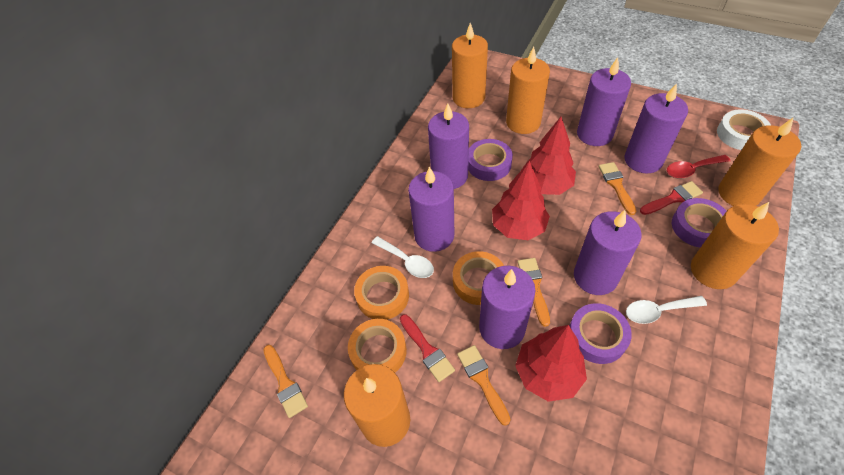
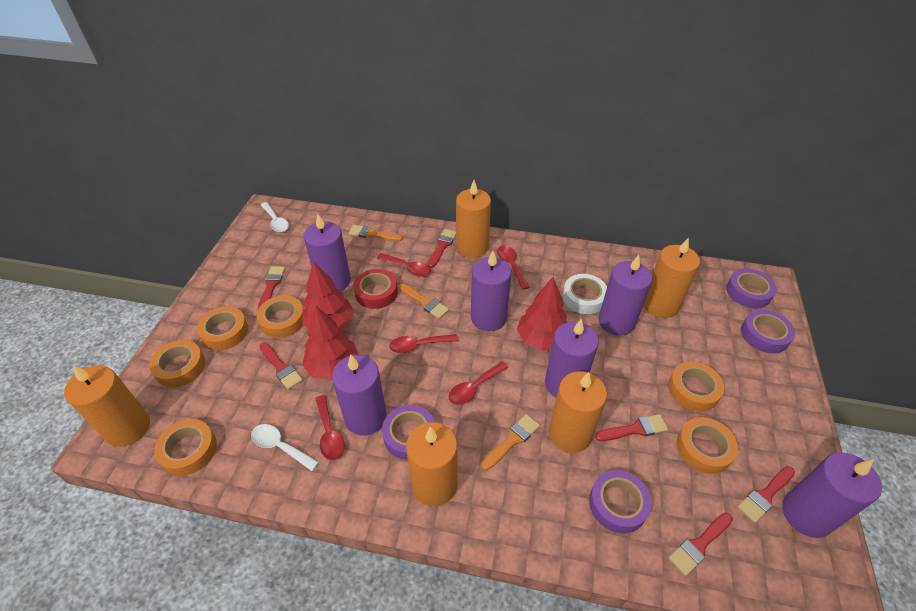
orange brush: [263,345,308,418] [457,345,510,426] [517,258,550,327] [599,162,636,215] = 4 -> [349,225,403,241] [399,284,449,319] [481,414,540,470] = 3
orange tape: [348,319,407,372] [354,266,409,320] [453,251,504,305] = 3 -> [149,340,205,387] [154,419,217,476] [197,306,248,350] [257,295,303,338] [668,361,724,412] [677,417,738,474] = 6
purple tape: [468,139,513,181] [569,303,632,364] [672,198,726,248] = 3 -> [382,405,435,460] [589,470,652,534] [726,269,777,308] [741,309,795,354] = 4
red brush: [400,314,455,382] [640,181,703,215] = 2 -> [258,266,285,309] [259,343,303,390] [428,229,456,268] [595,414,668,441] [669,513,733,576] [738,466,795,523] = 6
red spoon: [667,155,730,178] = 1 -> [315,395,345,460] [377,253,431,277] [389,334,458,353] [449,362,508,405] [497,245,530,290] = 5
red tape: none = 0 -> [353,269,398,309] = 1

